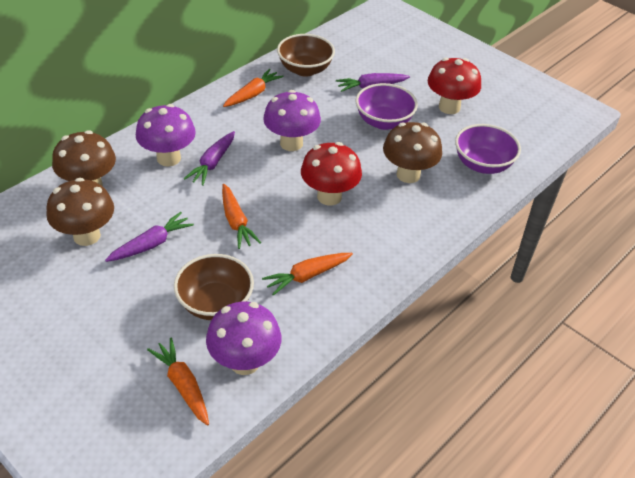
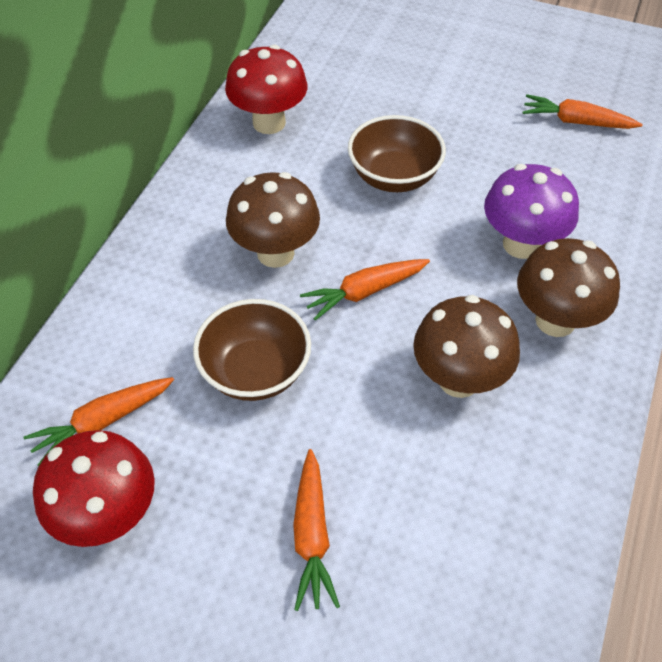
purple bowl: [356,83,418,130] [455,124,521,174] = 2 -> none = 0
purple carrot: [105,212,194,262] [184,131,235,186] [336,73,410,92] = 3 -> none = 0
purple mushroom: [136,104,196,167] [206,302,281,375] [263,90,321,151] = 3 -> [484,164,579,259] = 1

